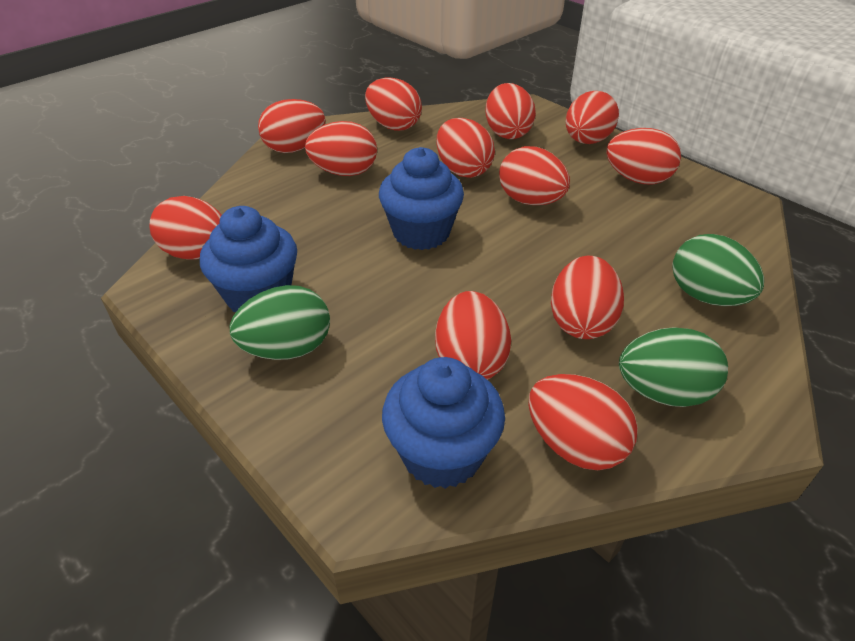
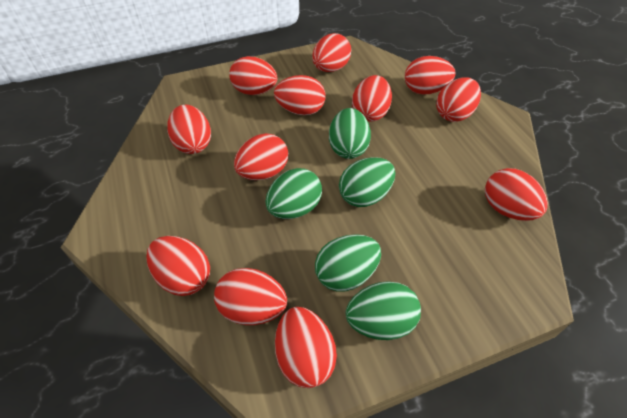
blue cupcake: [200,206,297,312] [379,147,464,250] [382,357,505,489] = 3 -> none = 0
green egg: [230,285,330,360] [619,327,728,407] [672,234,764,306] = 3 -> [266,168,322,219] [315,234,381,292] [329,108,371,159] [339,157,395,207] [346,281,421,340] = 5

